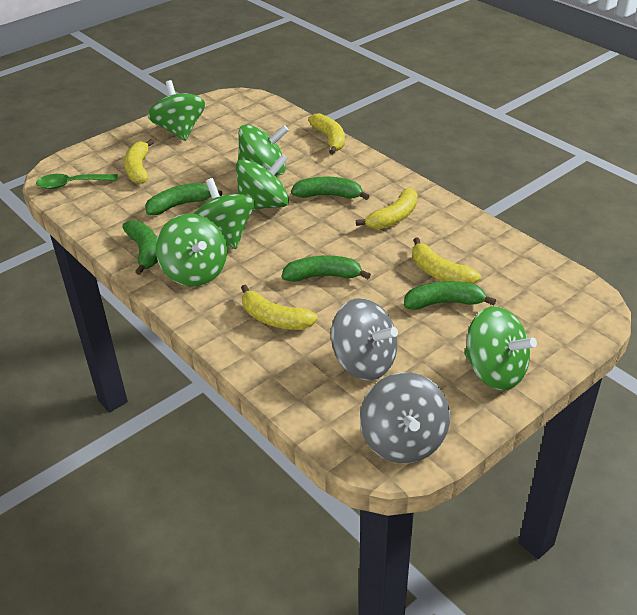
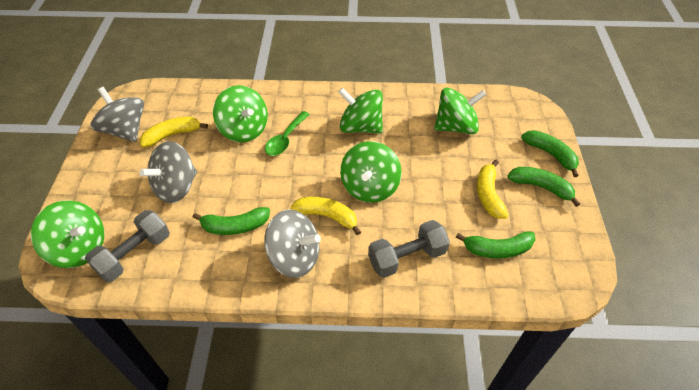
green banana: [122,220,158,275] [145,183,222,215] [282,255,371,282] [291,177,369,200] [404,281,496,310] = 5 -> [193,207,270,235] [456,231,536,259] [508,167,580,207] [521,130,579,177] = 4
green spinning top: [148,80,205,141] [156,214,227,287] [193,178,255,249] [236,154,289,210] [238,124,289,175] [464,306,537,390] = 6 -> [31,200,105,268] [213,85,268,142] [338,88,383,134] [340,141,402,203] [434,87,486,134] = 5
grey dumbbell: none = 0 -> [85,210,170,282] [368,220,450,278] = 2
grey spinning top: [331,298,398,380] [360,372,450,463] = 2 -> [91,87,144,142] [139,141,197,203] [265,209,321,278] = 3
yellow banana: [124,139,154,184] [241,285,318,330] [308,113,345,154] [356,188,417,229] [412,237,481,284] = 5 -> [140,117,208,147] [291,197,361,235] [477,160,509,219] = 3

